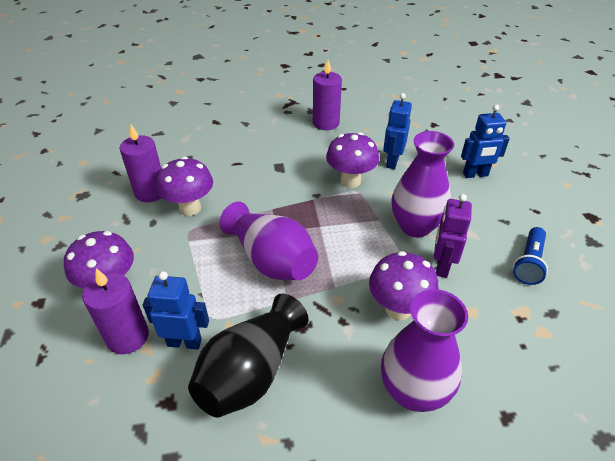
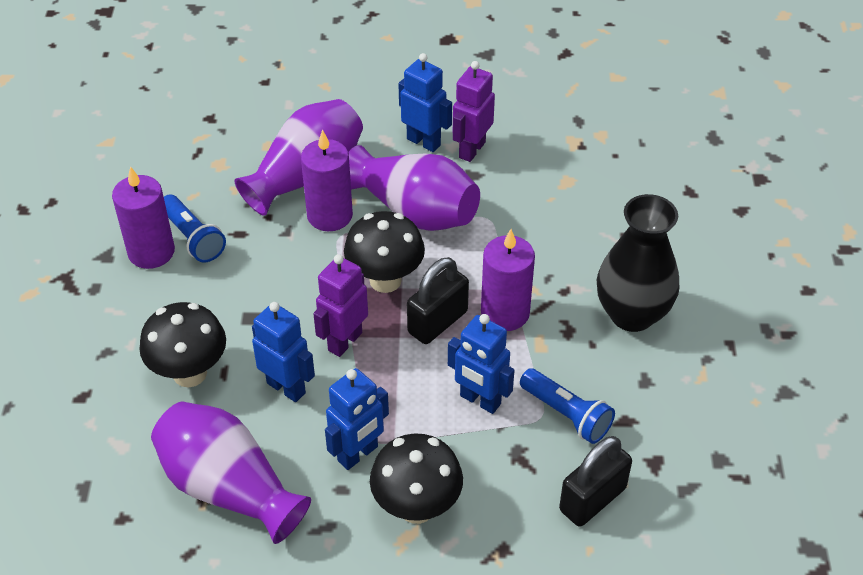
black mushroom: none = 0 -> [139,302,226,387] [344,211,425,293] [370,433,463,524] = 3
black padlock: none = 0 -> [407,257,469,344] [559,436,632,527] = 2
blue flashlight: [513,227,548,285] = 1 -> [164,195,226,262] [520,368,615,444] = 2
blue robot: [143,271,209,350] [383,93,412,169] [461,105,510,178] = 3 -> [252,302,315,402] [325,368,389,470] [398,53,452,152] [448,314,515,414] = 4
purple mushroom: [64,231,134,288] [156,157,213,216] [326,132,379,188] [369,251,439,320] = 4 -> none = 0
purple robot: [434,194,472,278] = 1 -> [313,254,368,357] [453,61,495,162] = 2

